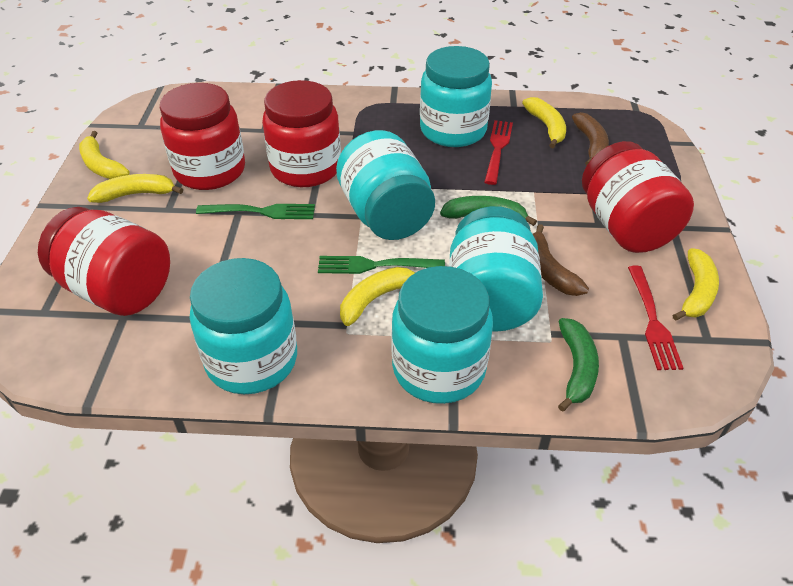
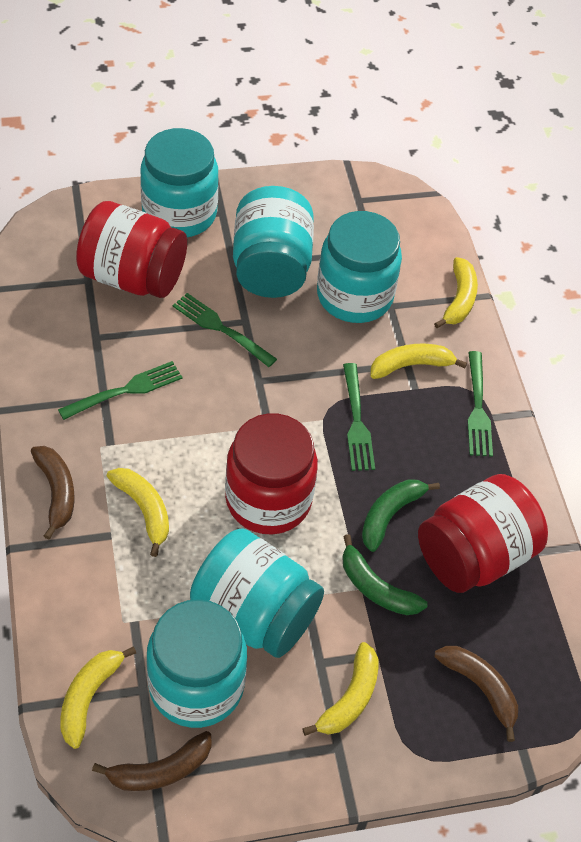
brown banana: [533,224,589,296] [572,112,609,166] = 2 -> [31,446,75,540] [92,731,212,791] [434,646,518,742] = 3
green fork: [196,204,315,219] [318,256,445,274] = 2 -> [58,361,183,420] [173,293,277,367] [343,363,375,471] [467,351,493,457] = 4
red fork: [484,120,513,185] [628,266,684,370] = 2 -> none = 0
red jar: [38,207,170,316] [160,83,245,190] [262,80,341,187] [582,141,694,253] = 4 -> [76,201,187,298] [225,413,318,534] [418,474,548,593] = 3

